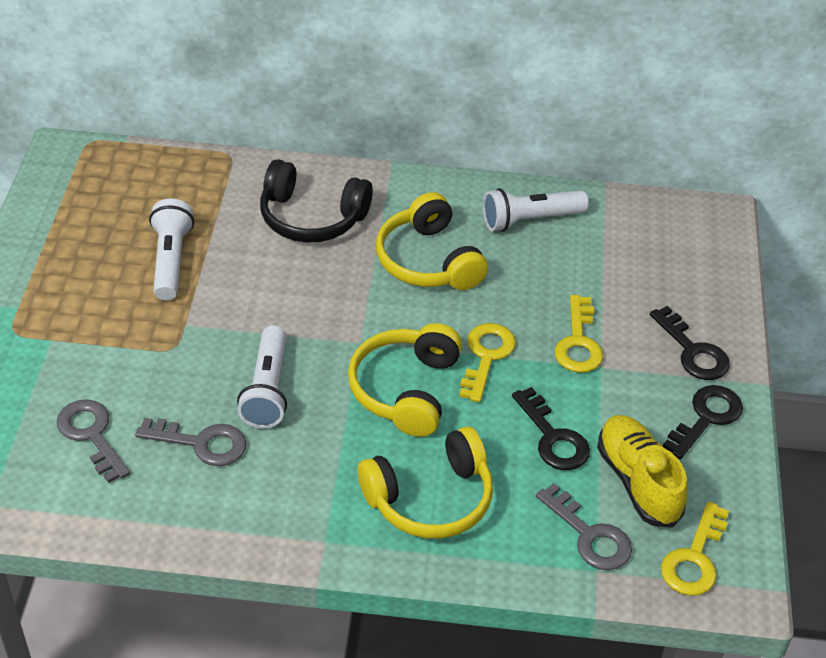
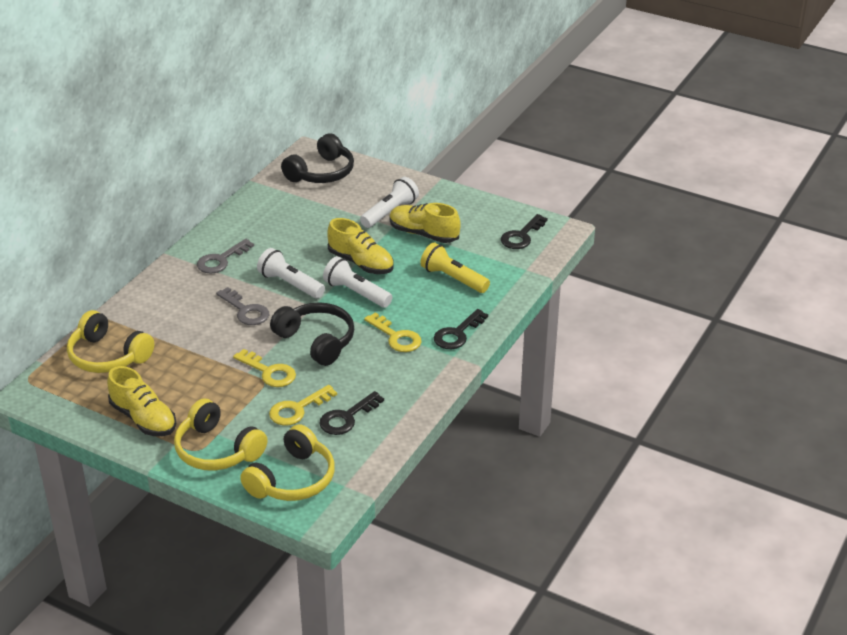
black headphones: [260,159,373,243] = 1 -> [270,302,354,366] [281,133,354,183] = 2
grey key: [57,399,130,483] [135,418,247,466] [536,483,632,570] = 3 -> [197,239,254,274] [216,287,269,325] = 2
yellow flashlight: none = 0 -> [420,243,490,293] = 1
yellow shoe: [597,415,688,528] = 1 -> [107,366,176,436] [327,218,394,274] [389,203,461,243] = 3

